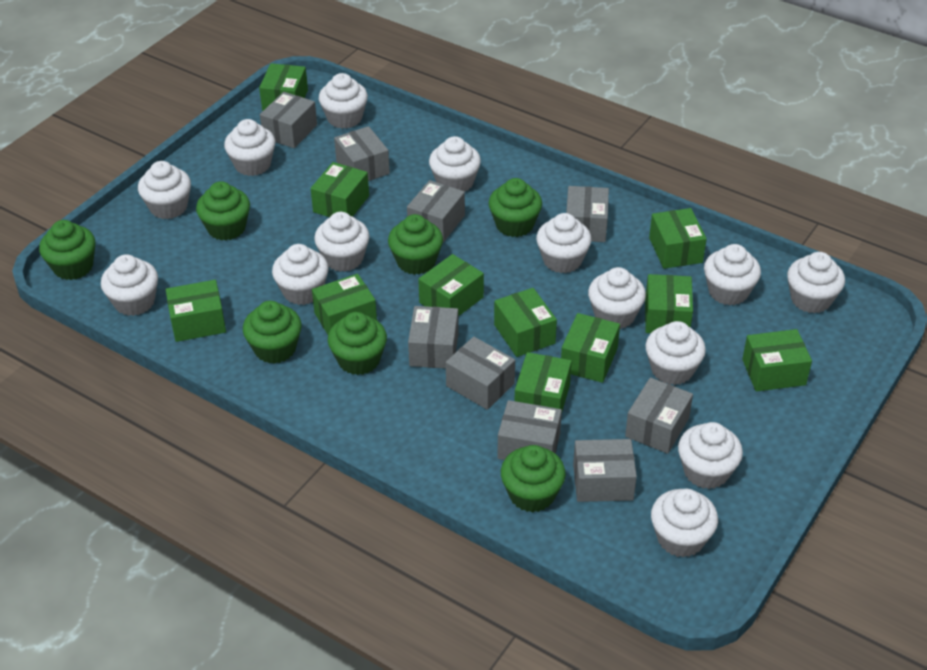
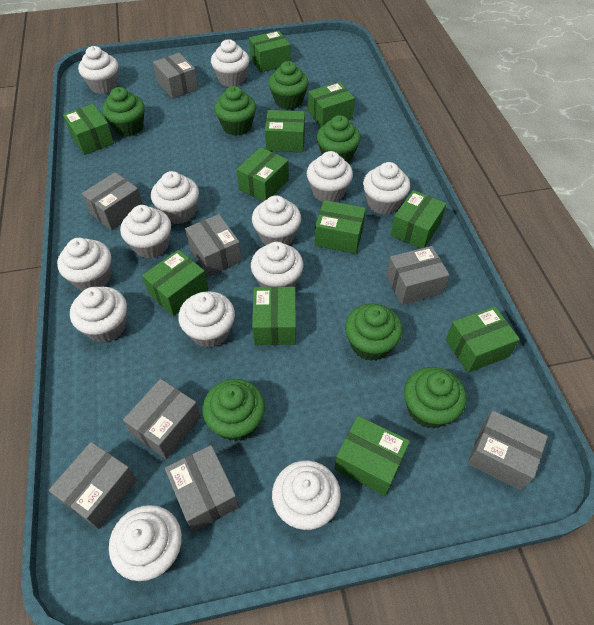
grey box: [260,92,317,148] [334,126,390,181] [407,180,465,242] [408,306,459,369] [446,337,515,410] [497,400,562,460] [566,186,609,242] [573,439,637,502] [625,378,693,454] = 9 -> [49,442,137,529] [82,172,143,230] [123,379,201,459] [153,53,198,99] [165,445,239,532] [185,214,242,276] [386,246,449,305] [467,410,548,490] = 8
white cupcake: [101,254,158,316] [138,161,191,219] [224,119,276,176] [272,244,328,305] [314,212,370,272] [319,73,368,129] [429,136,481,192] [536,213,591,273] [588,267,646,329] [645,321,706,385] [651,489,718,558] [678,422,743,489] [704,244,761,306] [787,252,845,313] = 14 -> [57,238,111,291] [70,287,127,343] [78,46,118,94] [109,505,182,581] [120,205,171,259] [151,171,199,224] [178,291,235,348] [211,39,249,87] [251,242,303,287] [252,195,301,245] [272,460,341,530] [307,151,353,202] [363,162,410,214] = 13

